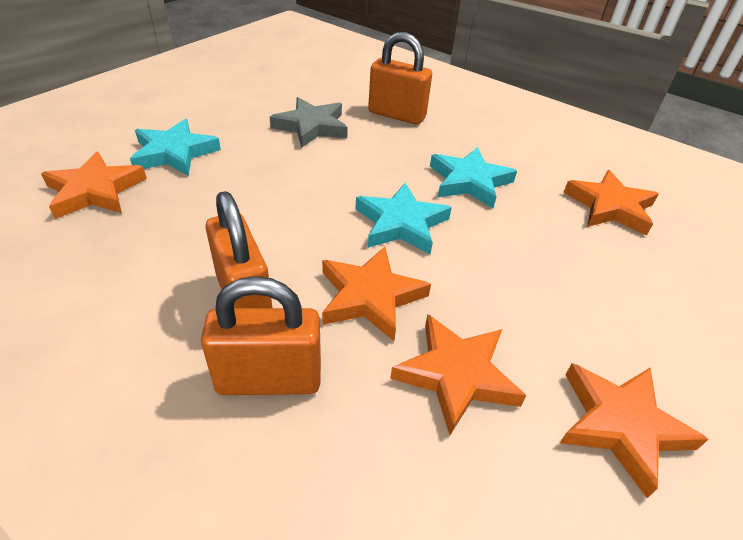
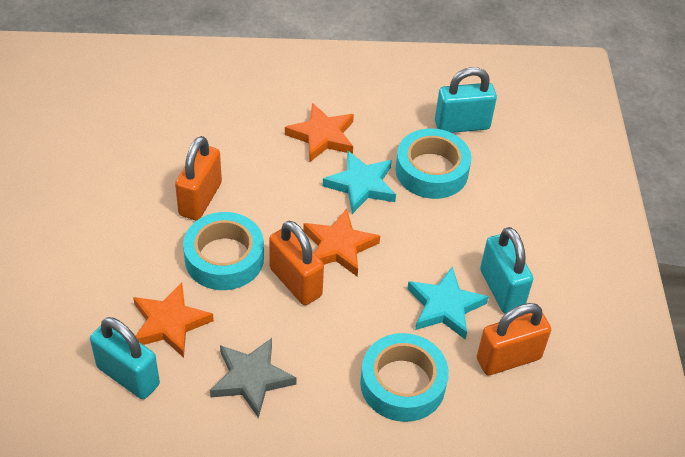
orange star: [41,152,147,219] [322,247,431,341] [390,314,526,435] [560,363,709,498] [563,170,659,236] = 5 -> [133,282,214,358] [285,103,354,162] [303,209,380,277] = 3
turquoise padlock: none = 0 -> [90,317,160,399] [435,67,497,133] [480,227,533,314] = 3
turquoise star: [130,119,221,176] [355,182,452,254] [430,147,517,208] = 3 -> [323,151,396,214] [407,267,489,340] = 2
turquoise tape: none = 0 -> [183,212,264,290] [360,333,449,422] [395,128,471,199] = 3

